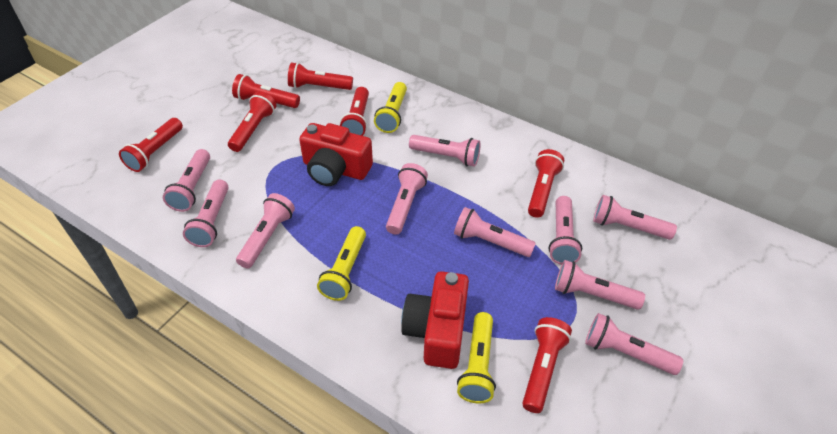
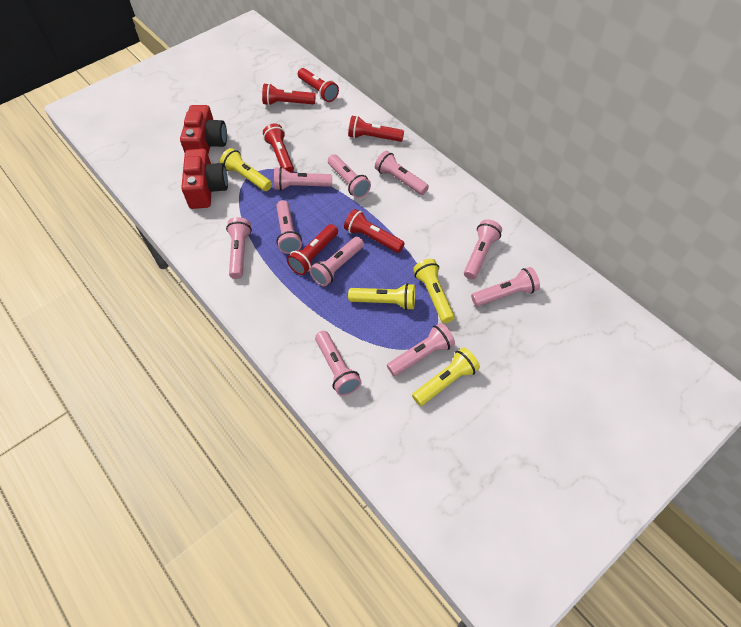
red flashlight: [119,118,183,172] [228,91,276,152] [232,74,300,108] [288,62,353,90] [340,87,369,136] [522,317,572,413] [528,149,564,218] = 7 -> [262,83,316,105] [263,124,294,173] [287,224,338,275] [298,68,339,102] [344,209,405,253] [348,116,404,142] = 6
yellow flashlight: [317,226,366,301] [374,82,407,133] [457,312,496,403] = 3 -> [220,148,272,191] [348,283,415,310] [412,347,480,406] [413,259,455,323] = 4

